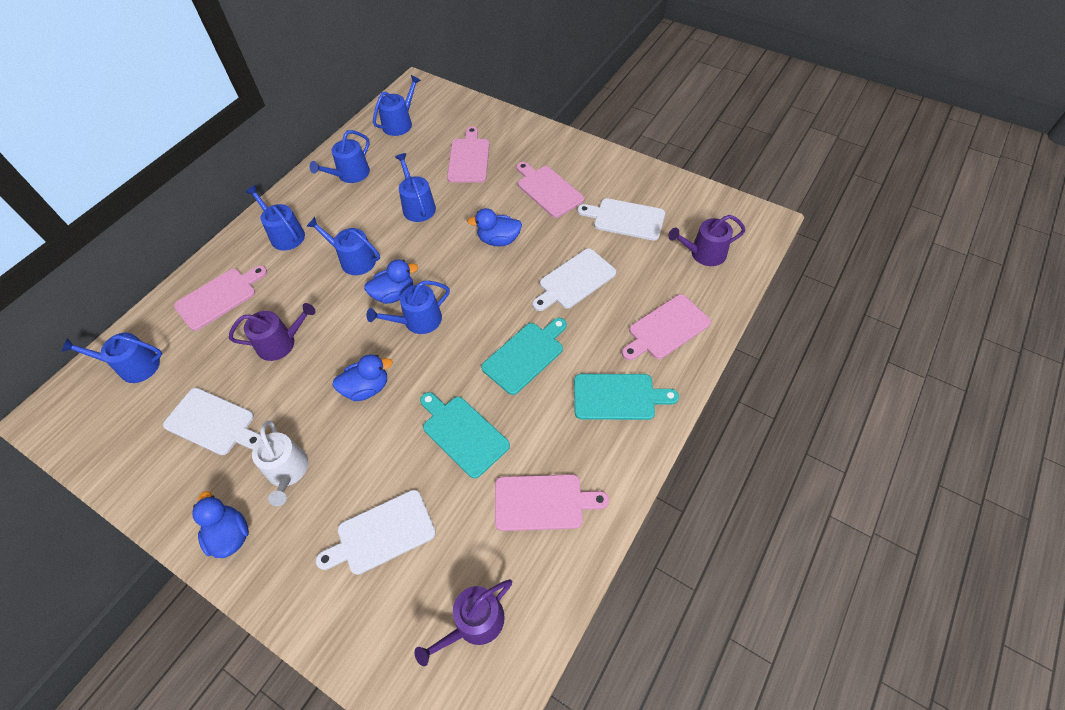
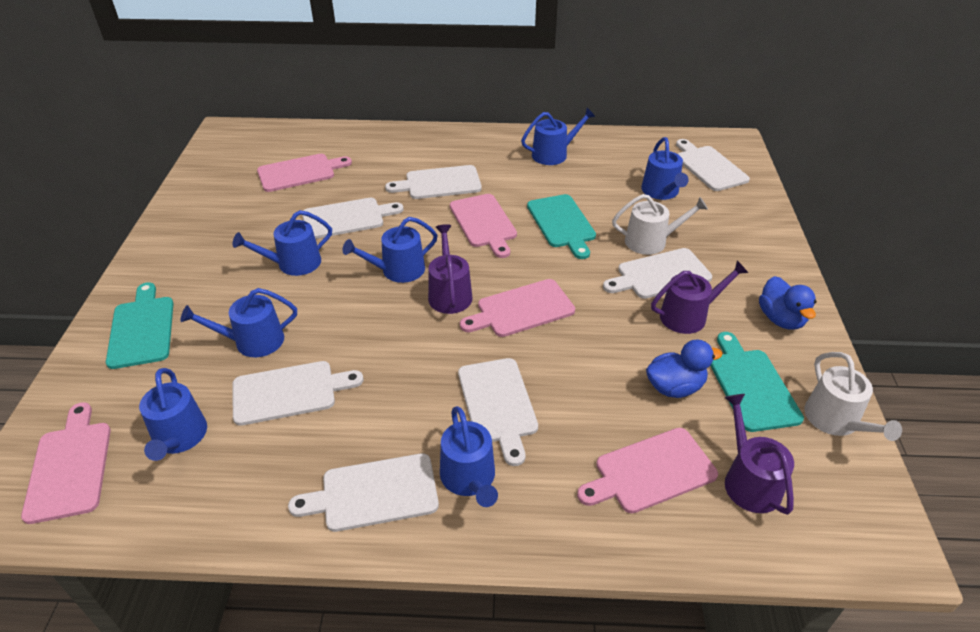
blue duck: [192,491,249,558] [332,354,393,401] [364,260,418,304] [467,208,522,246] = 4 -> [646,340,722,398] [759,276,816,330] = 2
white cutting board: [163,388,261,455] [316,490,436,575] [533,248,616,311] [577,198,665,241] = 4 -> [233,361,363,426] [288,453,439,532] [302,198,403,239] [385,165,482,199] [458,358,538,466] [603,248,712,299] [676,139,750,191] = 7
white watering can: [252,420,308,506] = 1 -> [612,194,708,255] [804,352,902,441] = 2

